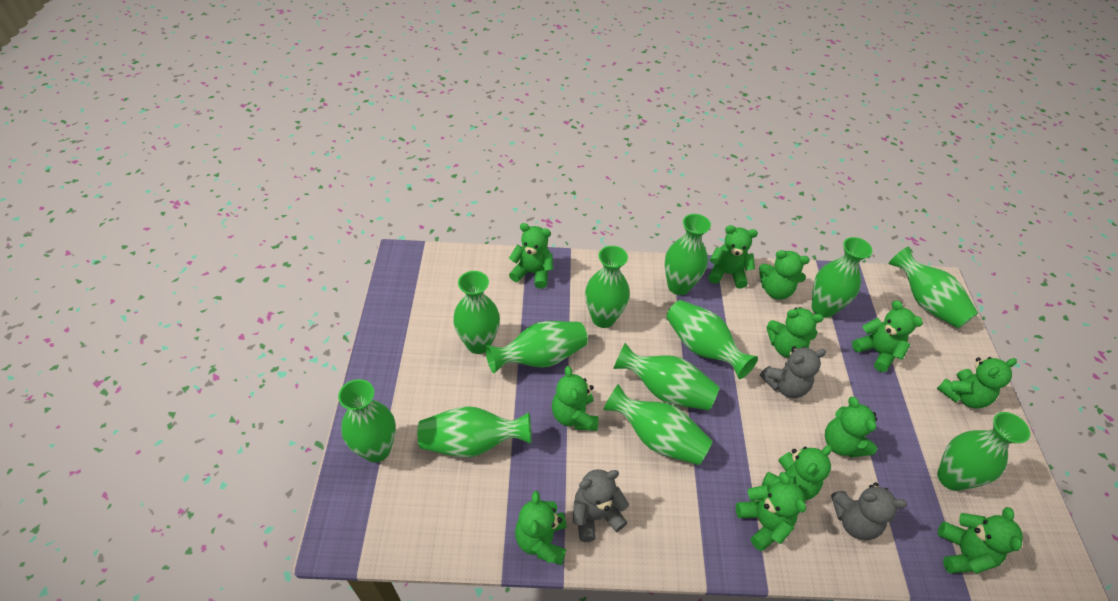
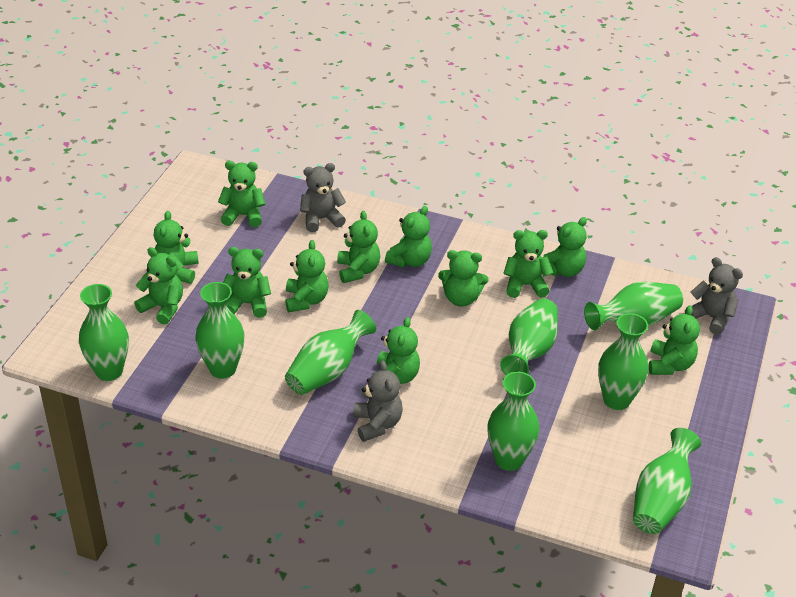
green vase: [338,379,396,462] [417,406,531,457] [453,271,500,354] [485,321,588,373] [585,246,630,328] [603,384,713,465] [613,343,719,410] [664,214,711,295] [666,300,758,379] [812,237,872,318] [888,246,978,329] [937,412,1030,491] = 12 -> [79,284,129,381] [195,282,245,379] [285,310,376,395] [487,372,540,471] [500,298,558,375] [584,282,683,330] [598,313,648,410] [633,428,701,534] = 8

